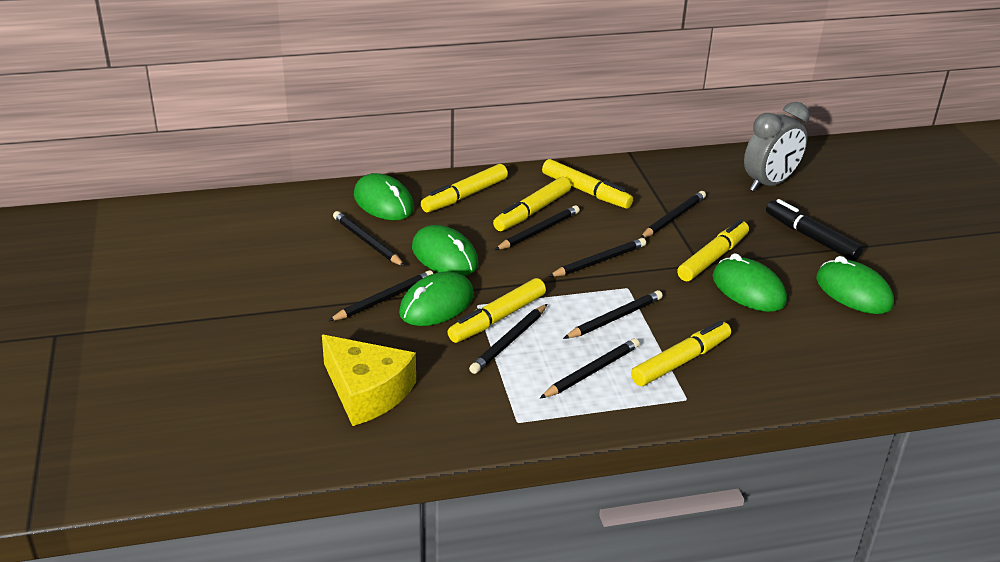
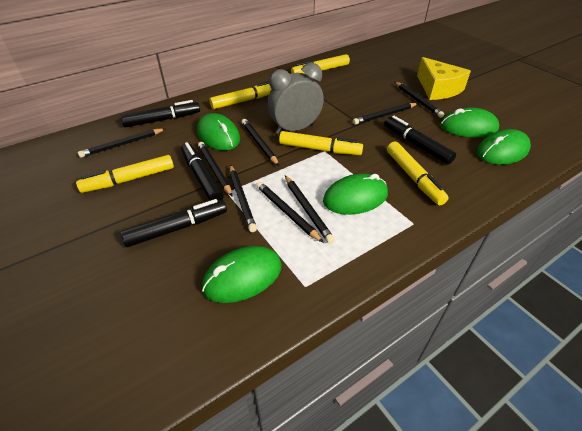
black marker: [766,199,863,261] = 1 -> [120,199,227,247] [121,100,200,127] [181,142,224,201] [384,116,456,165] = 4
yellow marker: [421,164,508,213] [448,278,546,343] [493,177,571,231] [542,159,633,209] [631,321,731,386] [677,220,749,281] = 6 -> [76,155,174,193] [209,81,271,109] [279,131,363,155] [291,54,350,74] [387,142,449,205] = 5

